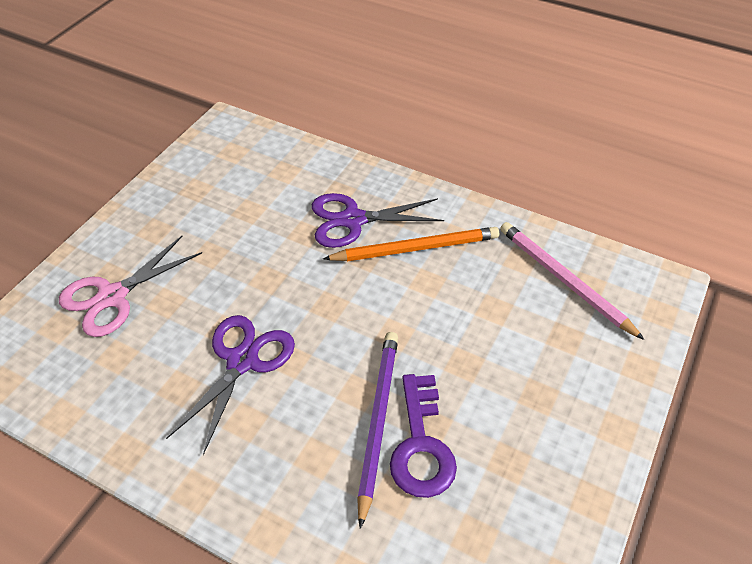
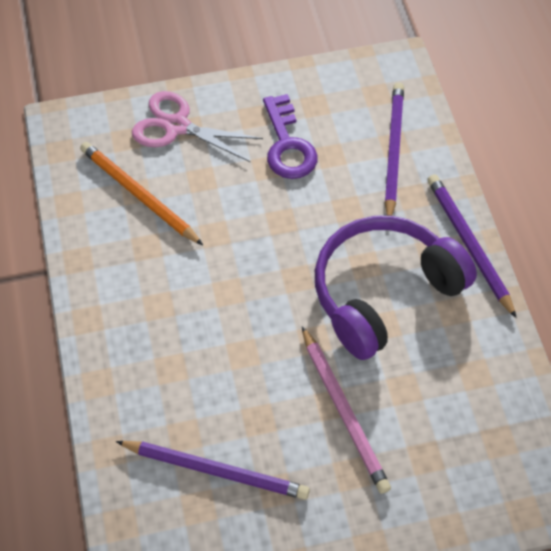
purple headphones: none = 0 -> [315,216,477,360] = 1
purple pencil: [357,332,398,529] = 1 -> [116,441,310,500] [385,83,404,216] [427,174,517,318] = 3
purple scissors: [166,315,295,455] [312,193,444,248] = 2 -> none = 0

